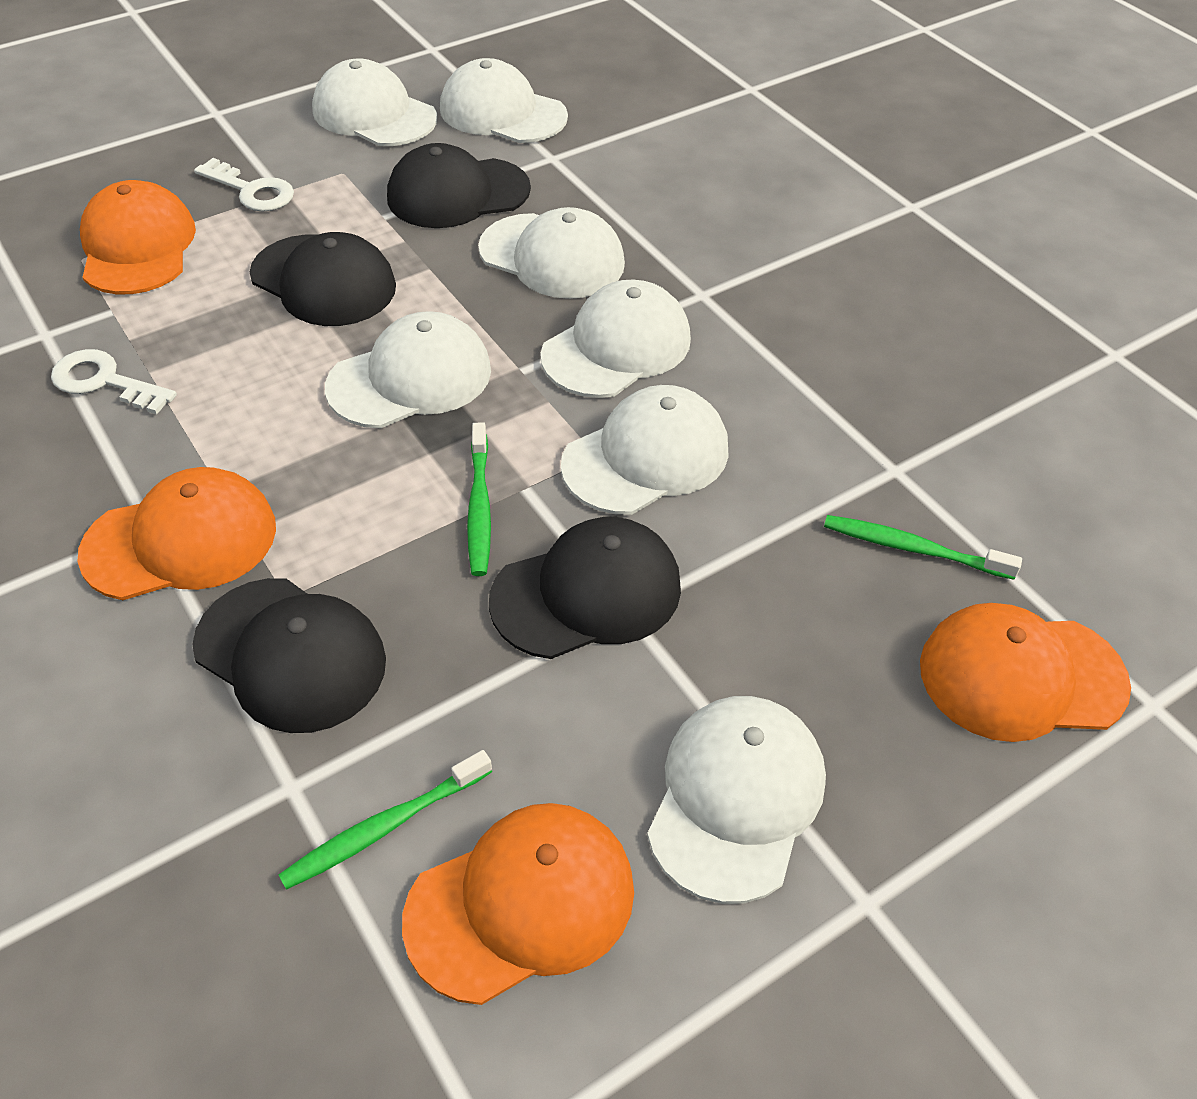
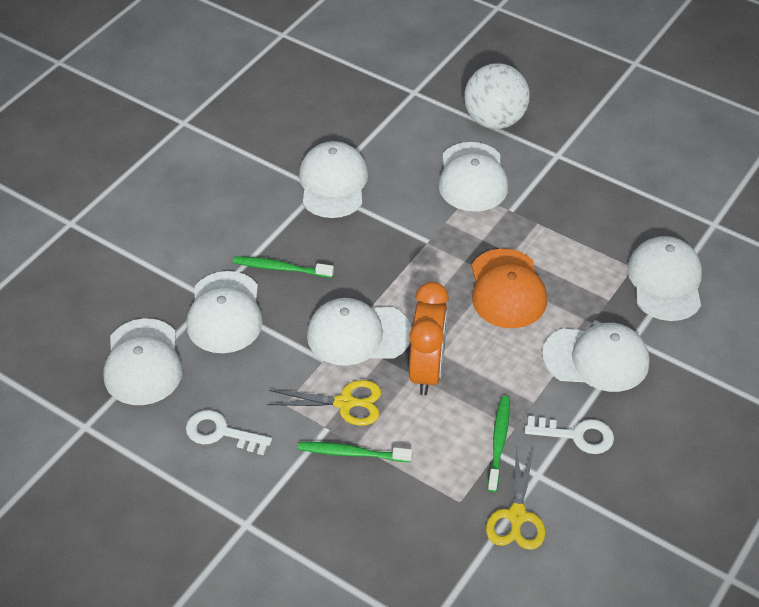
black cap: [192,578,386,733] [250,232,396,326] [387,143,531,228] [489,517,681,659] = 4 -> none = 0
orange cap: [77,467,276,600] [80,180,196,294] [402,803,634,1005] [920,603,1131,742] = 4 -> [472,249,547,328] = 1
orange clock: none = 0 -> [409,282,449,395] = 1
white ball: none = 0 -> [464,63,530,129] = 1
yellow scissors: none = 0 -> [267,380,381,426] [486,446,545,550] = 2

